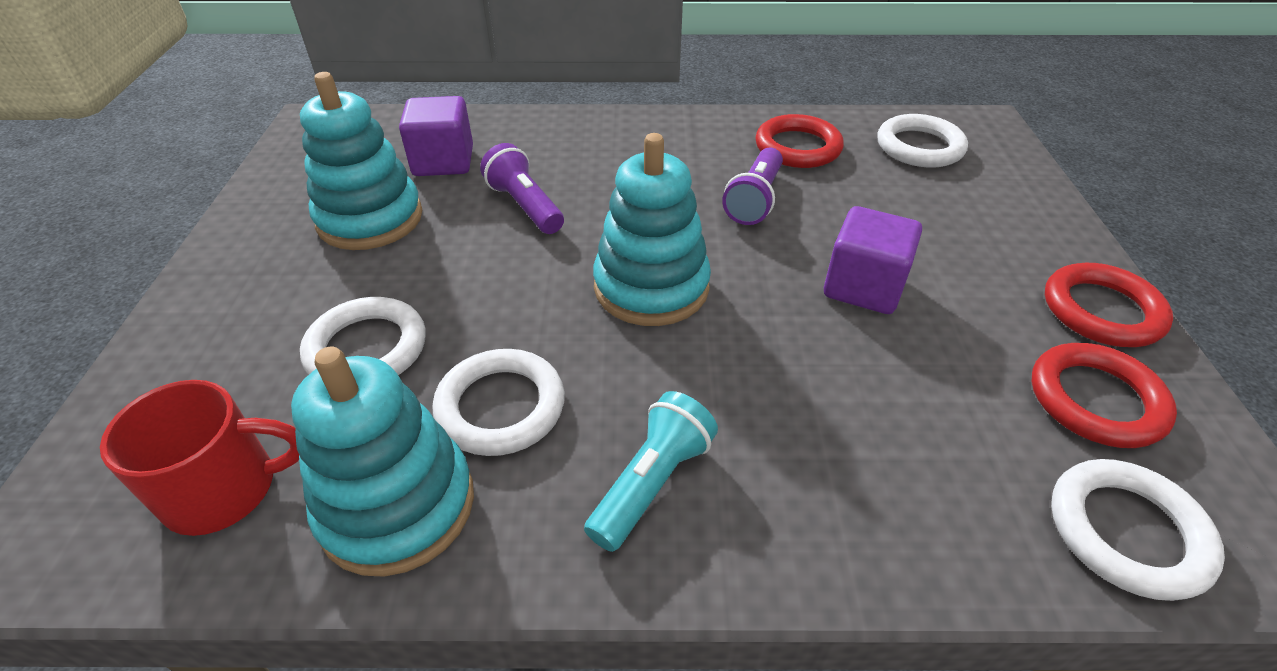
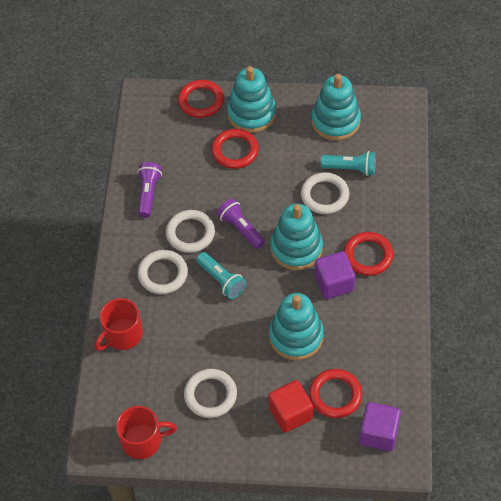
red cube: none = 0 -> [268,380,313,433] = 1
red mug: [100,380,299,536] = 1 -> [95,298,143,351] [116,406,177,459] = 2
red ring: [755,114,844,168] [1031,343,1177,448] [1045,263,1173,347] = 3 -> [178,80,224,118] [211,129,259,169] [309,369,362,418] [343,232,393,276] = 4
turquoise flashlight: [584,391,718,552] = 1 -> [196,252,246,299] [321,151,376,176] = 2
turquoise stacking toy: [291,347,474,577] [300,72,423,250] [593,133,711,326] = 3 -> [227,66,276,133] [269,293,324,360] [270,204,323,270] [311,74,361,141] = 4

